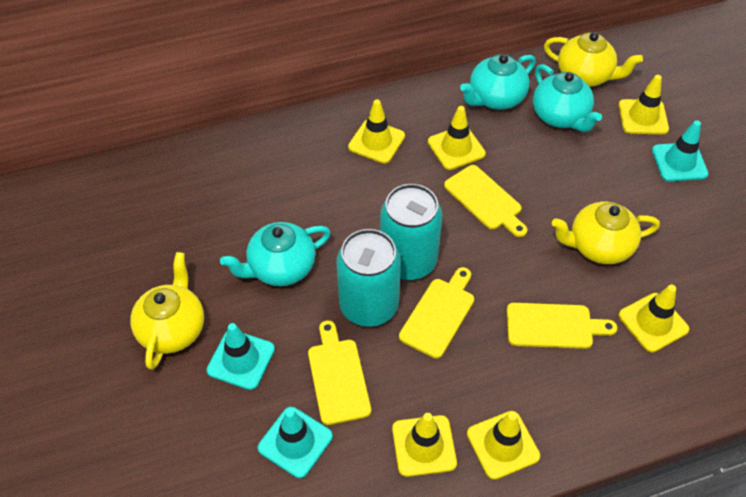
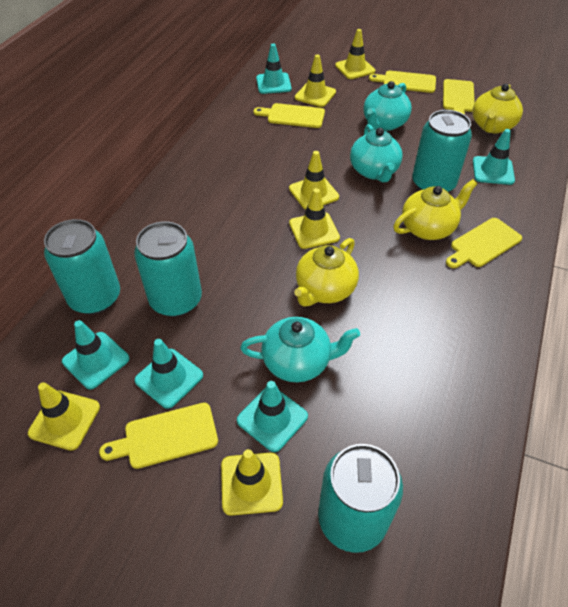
turquoise can: [337,229,401,327] [380,184,442,280] = 2 -> [44,219,120,315] [134,221,202,317] [318,444,403,553] [412,110,472,192] = 4
turquoise traffic cone: [206,323,275,390] [258,407,333,478] [652,120,708,182] = 3 -> [62,320,129,389] [135,339,203,409] [237,381,308,452] [256,44,292,94] [473,129,515,185] = 5
yellow cutting board: [308,320,371,425] [399,267,474,359] [444,165,527,237] [507,303,617,349] = 4 -> [99,403,218,469] [254,103,325,128] [369,71,436,93] [443,79,475,115] [446,218,522,268] = 5

